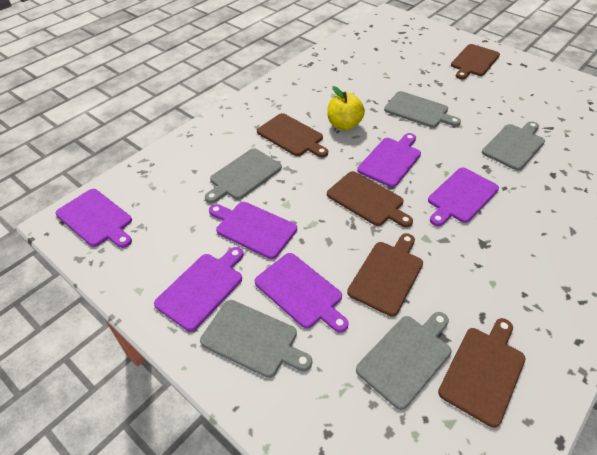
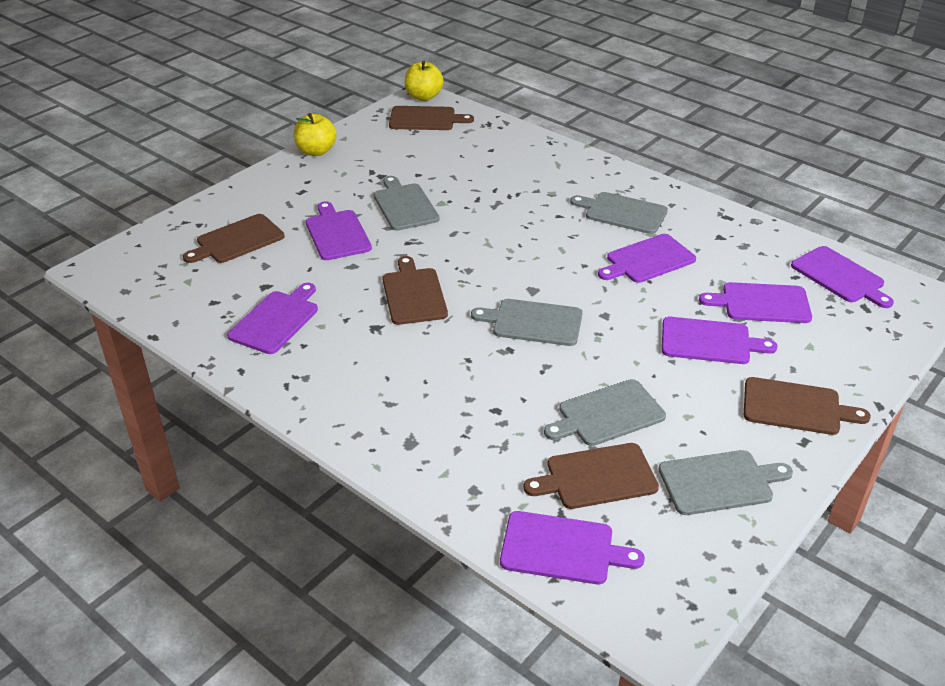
purple cutting board: [56,189,132,248] [154,247,243,332] [209,202,297,259] [255,253,349,333] [357,133,421,187] [428,167,499,226] = 6 -> [227,283,318,354] [306,201,372,260] [500,511,645,584] [598,234,696,283] [662,317,778,364] [699,282,812,323] [791,246,894,308] = 7
yellow apple: [327,86,365,130] = 1 -> [294,113,337,156] [404,60,444,101] = 2

